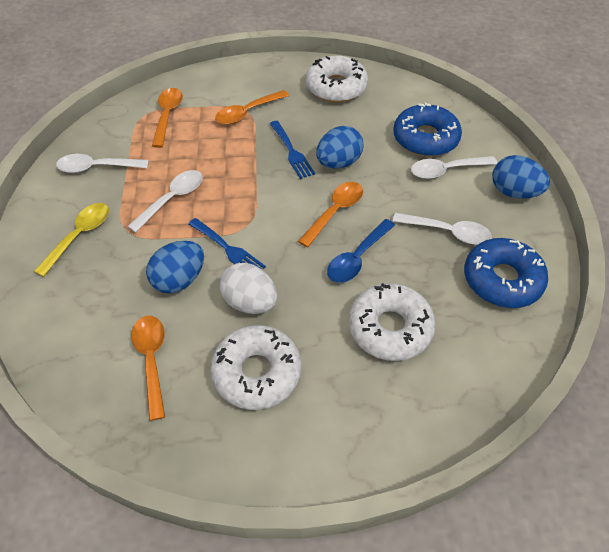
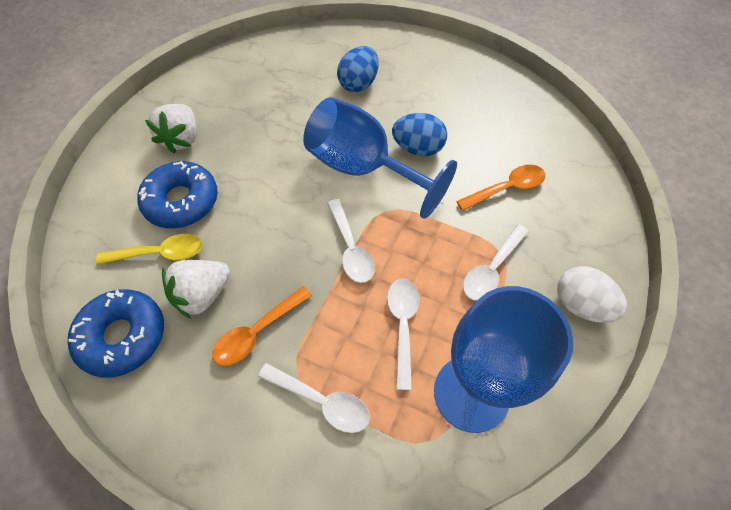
blue egg: [146,241,204,294] [316,126,364,169] [492,155,550,199] = 3 -> [337,46,378,92] [392,113,447,156] = 2
blue fork: [188,218,266,269] [270,121,315,179] = 2 -> none = 0
blue goblet: none = 0 -> [303,97,457,219] [434,286,573,433] = 2
blue spoon: [327,219,395,283] = 1 -> none = 0
orange spoon: [131,316,165,421] [152,88,183,148] [215,90,289,125] [298,182,363,248] = 4 -> [212,286,312,366] [456,165,545,211] = 2
white donut: [210,325,301,410] [306,55,368,102] [349,283,436,361] = 3 -> none = 0
white strawberry: none = 0 -> [145,104,197,154] [162,260,230,319] = 2

